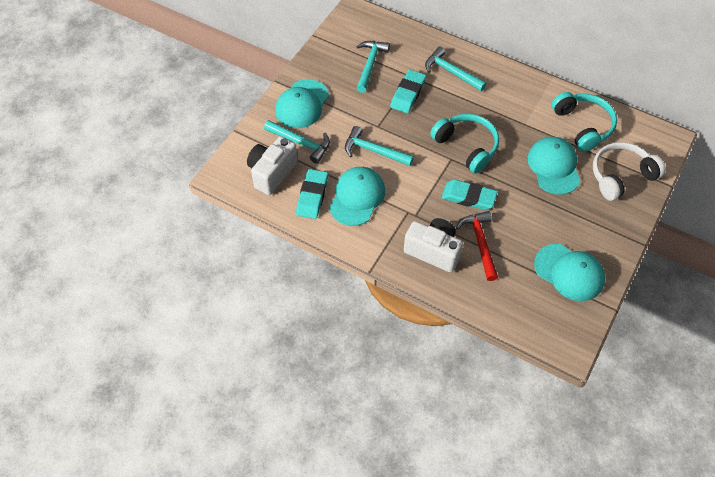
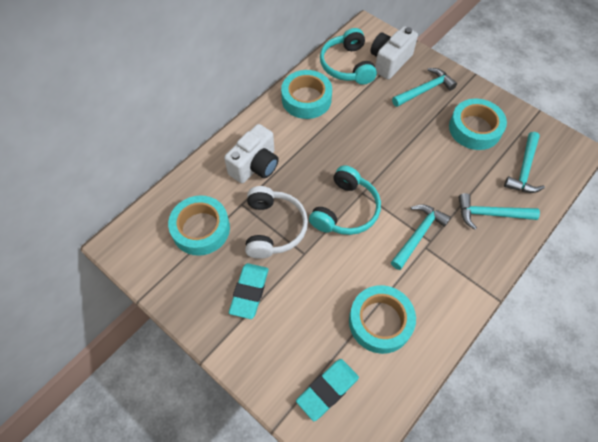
red hammer: [456,211,498,281] = 1 -> none = 0
turquoise cap: [275,79,329,128] [329,167,385,226] [528,137,580,195] [534,244,605,301] = 4 -> none = 0
turquoise eraser: [296,169,328,219] [390,70,426,113] [442,179,497,210] = 3 -> [229,263,269,319] [296,359,359,421] = 2
turquoise tape: none = 0 -> [168,196,230,256] [281,70,332,119] [349,285,416,354] [449,99,507,150] = 4

